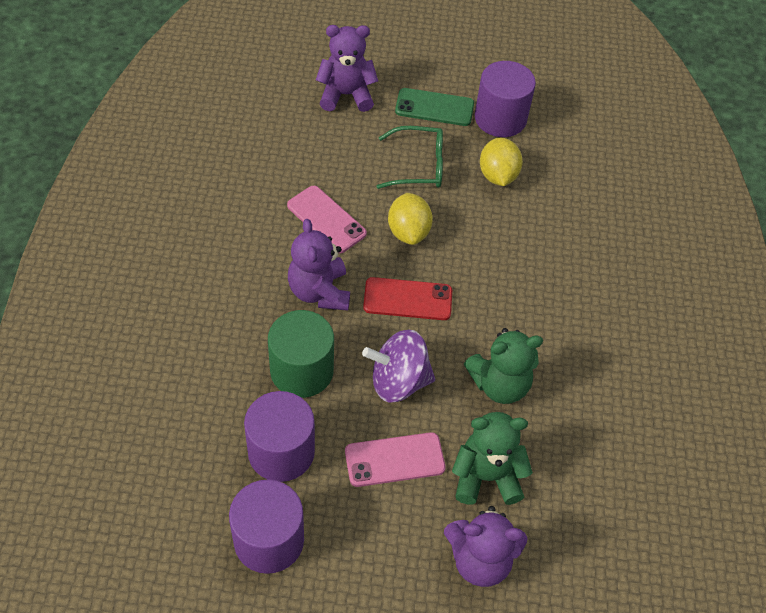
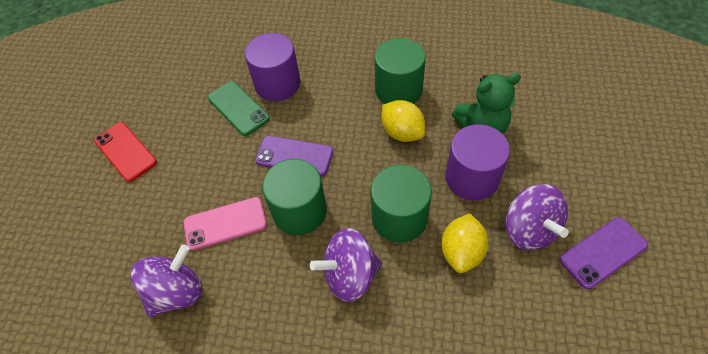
green cylinder: [268,310,334,398] = 1 -> [262,159,327,235] [371,165,432,243] [374,38,426,104] = 3
green glasses: [376,126,443,189] = 1 -> none = 0
green teddy bear: [452,412,533,505] [464,328,543,404] = 2 -> [452,73,521,134] = 1
pink phone: [287,186,367,253] [345,432,446,487] = 2 -> [184,197,267,251] = 1
purple cylinder: [229,480,304,574] [244,391,315,482] [475,61,536,137] = 3 -> [244,33,301,101] [445,124,510,201] = 2
purple phone: none = 0 -> [255,136,333,176] [559,217,648,289] = 2
purple spinning top: [362,330,435,403] = 1 -> [131,245,202,317] [310,228,382,302] [505,184,569,250] = 3
purple teddy bear: [288,219,350,311] [316,25,378,112] [444,506,527,587] = 3 -> none = 0

